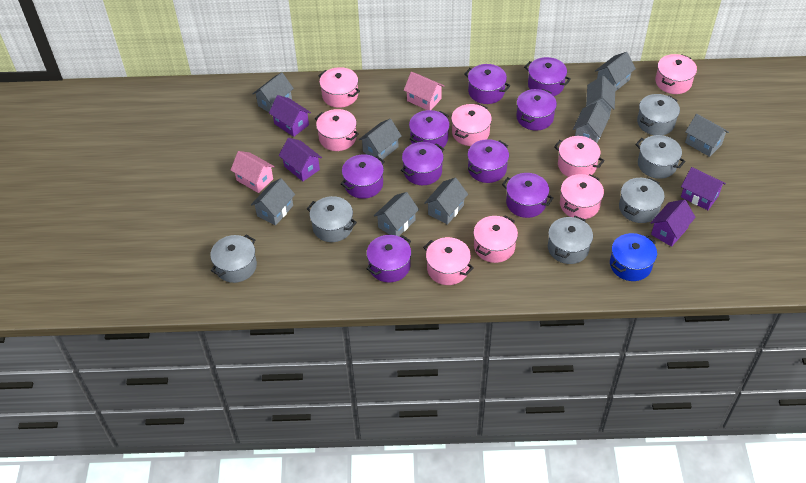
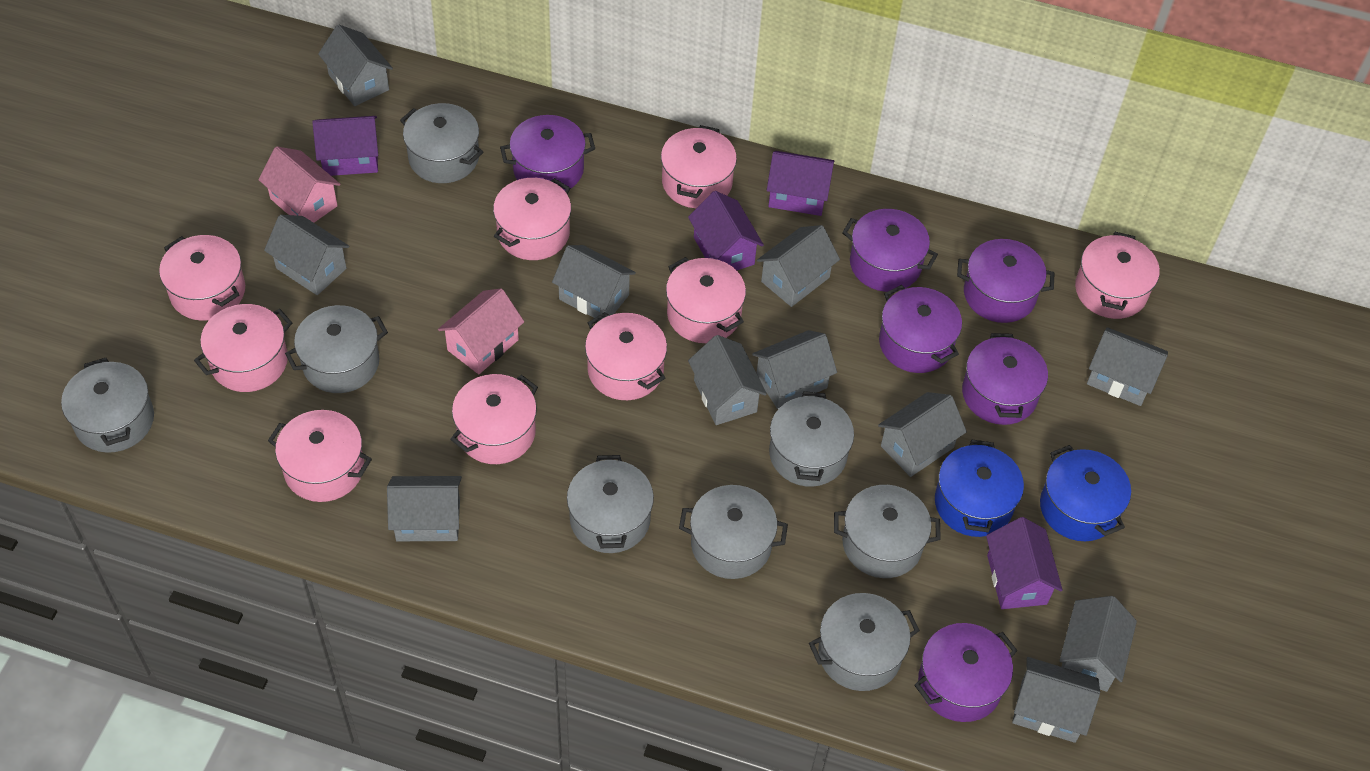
blue pot: [610,233,657,281] = 1 -> [935,440,1024,537] [1040,445,1131,541] = 2
grey house: [251,178,295,225] [253,72,294,112] [359,119,401,160] [374,192,419,236] [425,178,468,225] [573,102,610,143] [586,76,615,116] [595,52,636,91] [685,114,729,157] = 9 -> [264,215,349,295] [318,24,393,106] [387,476,462,541] [552,245,636,321] [688,335,767,425] [752,330,837,409] [757,225,840,307] [878,392,967,477] [1012,657,1100,743] [1059,596,1137,692] [1087,327,1168,406] = 11
grey pot: [210,235,257,283] [307,196,357,242] [548,216,593,264] [619,178,664,223] [635,135,686,179] [637,94,680,135] = 6 -> [61,358,154,453] [285,305,388,393] [400,103,483,183] [567,455,654,553] [679,485,788,579] [769,391,854,487] [809,593,920,691] [834,485,941,578] = 8
pink pot: [315,109,359,151] [318,67,360,108] [423,237,474,285] [451,104,492,146] [473,216,518,263] [554,136,605,177] [560,174,604,219] [655,54,697,94] = 8 -> [159,235,245,321] [194,304,292,392] [268,410,372,502] [450,374,538,464] [493,178,571,260] [585,312,667,400] [661,125,737,208] [666,257,746,343] [1075,232,1160,319] = 9
purple pot: [341,154,385,199] [367,235,411,282] [401,142,444,185] [409,110,450,147] [464,64,510,104] [468,139,509,183] [502,173,553,218] [516,89,557,130] [524,57,571,96] = 9 -> [500,115,595,191] [842,209,938,292] [879,285,962,373] [914,623,1018,722] [957,239,1054,323] [962,333,1048,425] = 6

